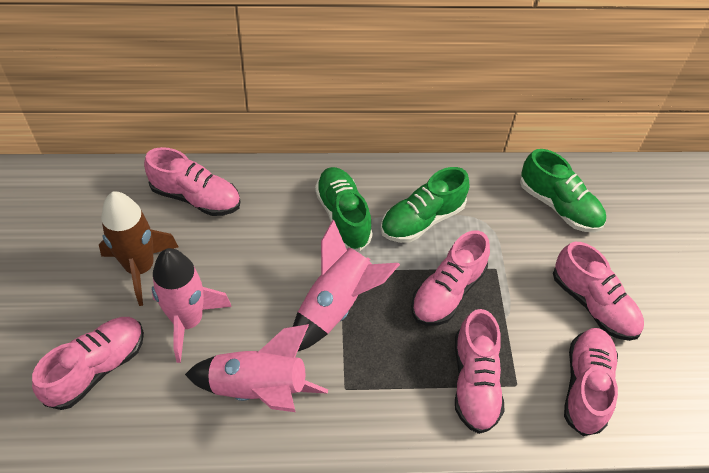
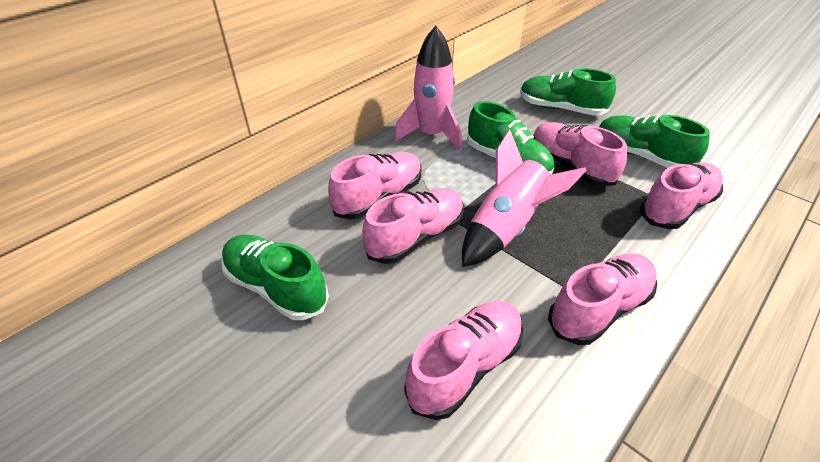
brown rocket: [99,191,179,306] = 1 -> none = 0
green shoe: [315,167,373,251] [380,167,469,243] [520,149,606,232] = 3 -> [221,235,329,320] [467,101,554,175] [520,68,616,116] [599,115,710,168] = 4
pink rocket: [151,248,232,363] [185,324,328,412] [293,220,400,351] = 3 -> [394,26,462,151] [462,129,587,267] = 2

